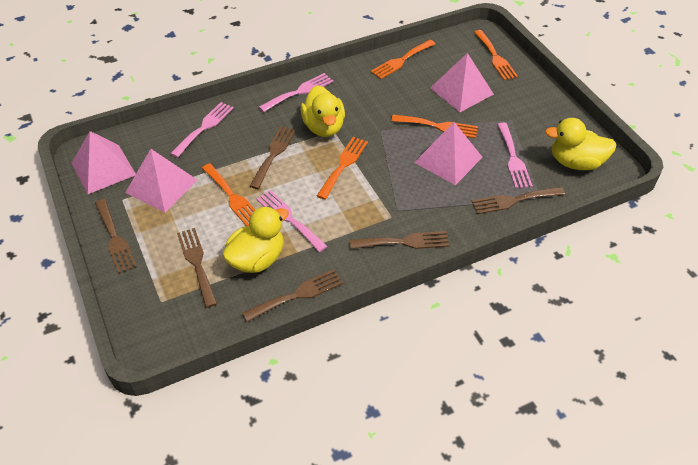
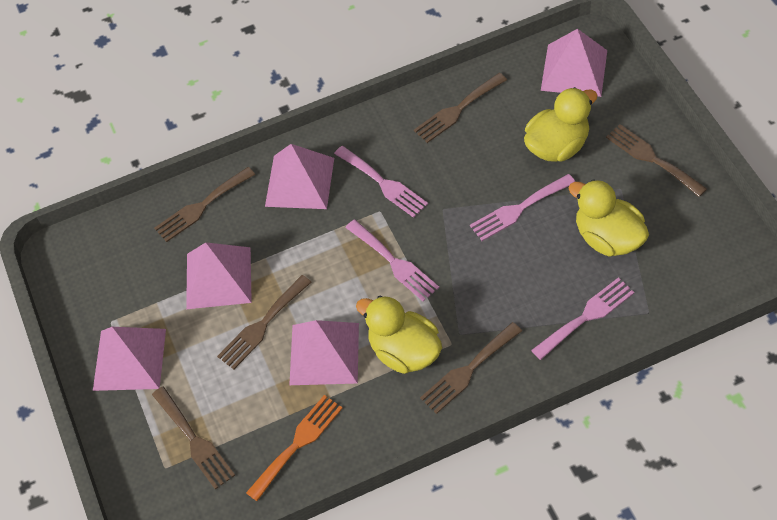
orange fork: [202,163,255,226] [317,137,368,200] [371,40,436,79] [391,115,478,138] [474,30,518,80] = 5 -> [246,395,343,501] = 1
pink pyramid: [72,131,136,194] [125,149,197,213] [414,122,483,185] [430,53,494,112] = 4 -> [93,327,166,391] [186,242,252,309] [265,144,334,209] [289,320,359,385] [541,29,607,97] = 5

